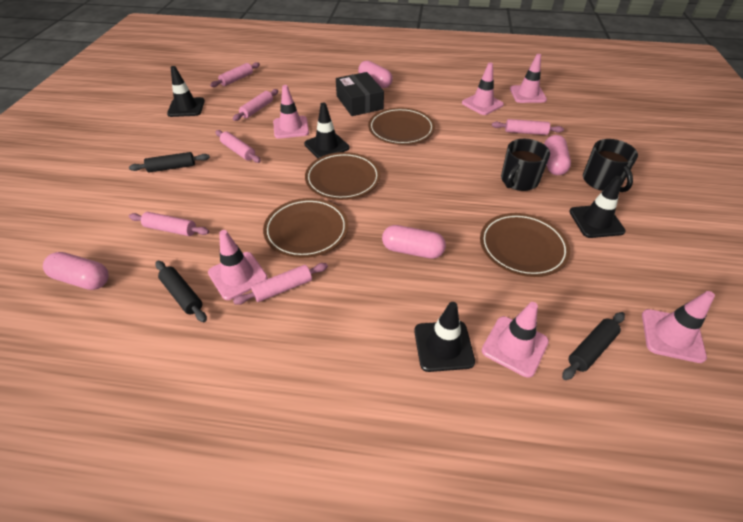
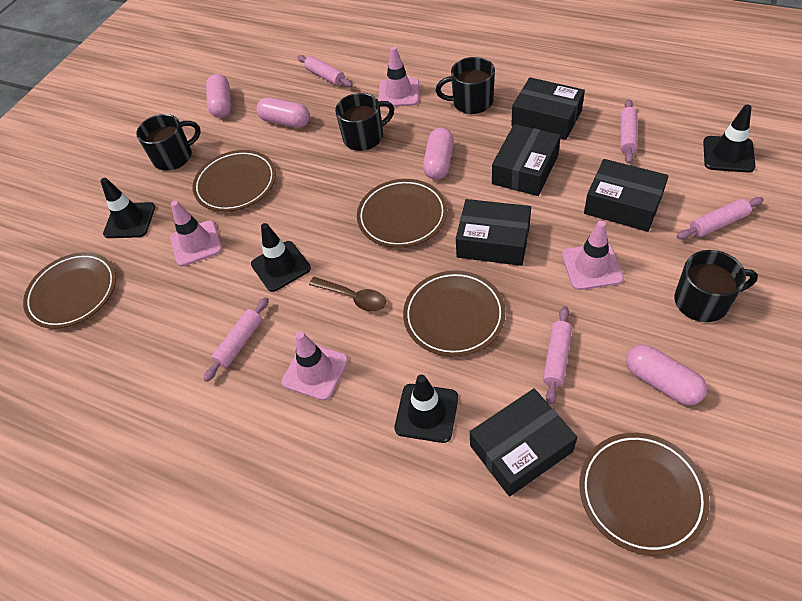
black box: [336,72,384,116] = 1 -> [456,199,531,266] [470,388,577,497] [492,124,561,196] [511,77,585,140] [584,159,669,232] = 5
black mug: [501,139,550,191] [583,139,638,192] = 2 -> [136,114,201,171] [335,93,394,151] [436,57,495,114] [674,250,758,322] = 4
black rolling pin: [129,152,210,172] [155,261,207,322] [562,312,625,380] = 3 -> none = 0
brown plate: [263,198,348,258] [305,152,381,200] [368,108,435,145] [480,213,570,277] = 4 -> [23,252,116,329] [193,150,276,212] [357,179,447,248] [403,271,506,357] [579,433,710,555] = 5
brown spoon: none = 0 -> [309,277,386,312] = 1
pink rolling pin: [129,212,209,236] [210,62,260,87] [215,130,261,163] [233,89,278,121] [233,263,328,305] [492,119,564,135] = 6 -> [203,297,269,382] [297,55,353,87] [543,306,572,405] [620,99,638,164] [677,197,764,240] = 5
pink traffic cone: [208,230,268,300] [273,85,309,139] [462,63,504,115] [482,302,549,378] [510,54,547,103] [642,291,715,363] = 6 -> [170,201,222,267] [282,331,348,401] [378,46,419,107] [562,221,624,290] = 4

